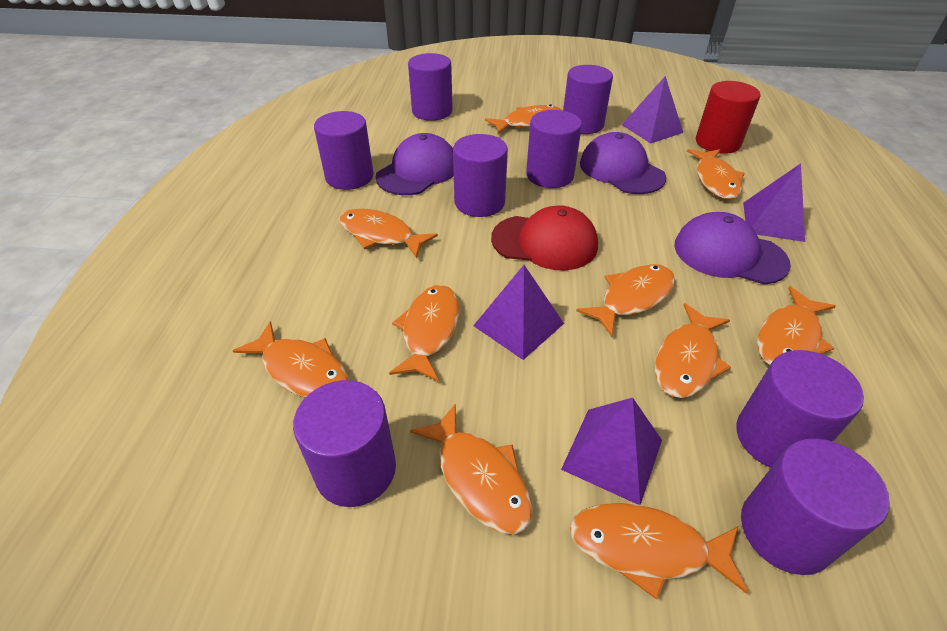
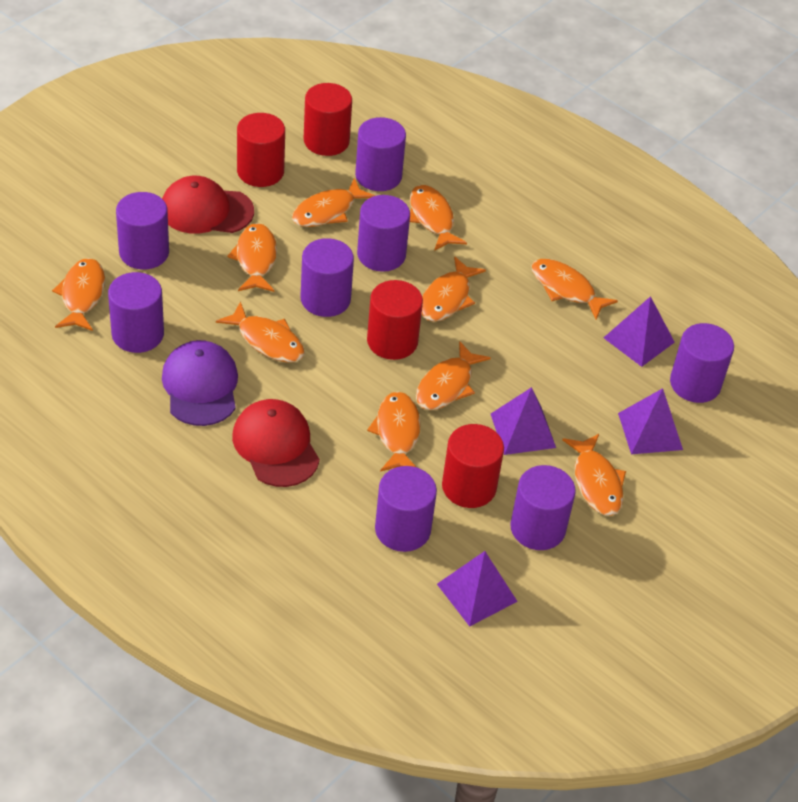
purple cap: [375,133,454,195] [580,132,666,194] [674,212,791,285] = 3 -> [162,340,238,426] = 1
red cap: [491,205,598,270] = 1 -> [162,176,254,234] [232,399,320,487] = 2
red cylinder: [696,81,761,154] = 1 -> [237,113,285,187] [304,83,352,156] [367,280,423,360] [442,424,504,508] = 4

